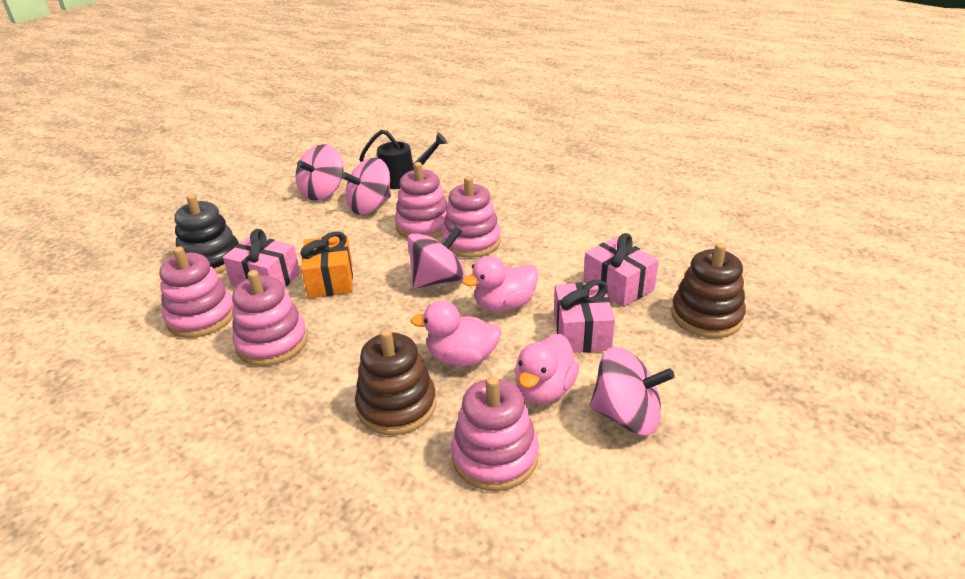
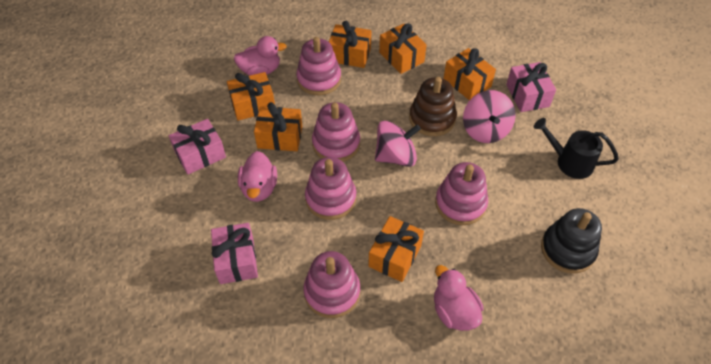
brown stacking toy: [355,329,437,435] [671,243,746,338] = 2 -> [409,77,457,136] = 1
orange gift: [300,232,353,298] = 1 -> [227,72,275,121] [254,102,302,151] [329,21,371,68] [368,216,424,282] [379,23,427,74] [443,48,496,101] = 6
pink spinning top: [295,144,344,200] [342,158,391,215] [407,227,466,289] [590,347,675,436] = 4 -> [375,121,421,167] [463,90,516,143] = 2

